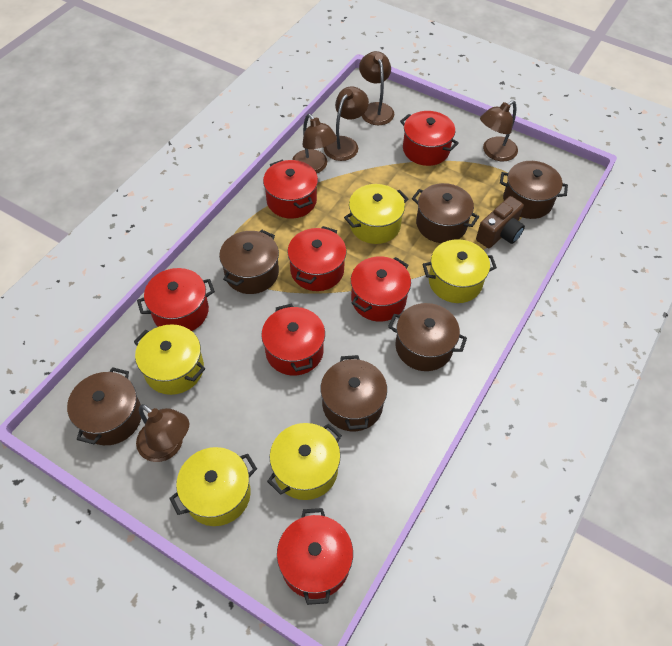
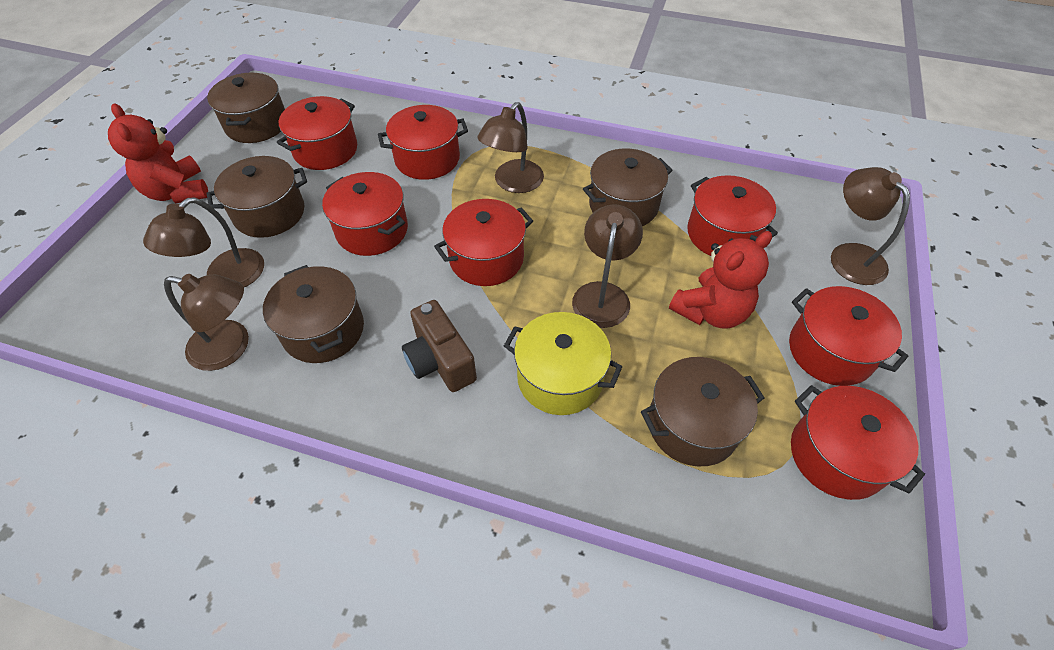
brown pot: [67,367,141,445] [219,230,279,294] [321,355,387,431] [388,303,467,371] [412,183,479,243] [500,161,568,219] = 6 -> [206,156,307,238] [207,73,285,143] [263,265,364,363] [583,149,673,226] [641,357,765,466] = 5
red teddy bear: none = 0 -> [108,103,208,203] [669,231,772,329] = 2
yellow pot: [134,324,205,395] [169,447,257,526] [267,423,342,500] [344,184,408,244] [422,239,497,303] = 5 -> [504,312,622,415] = 1

